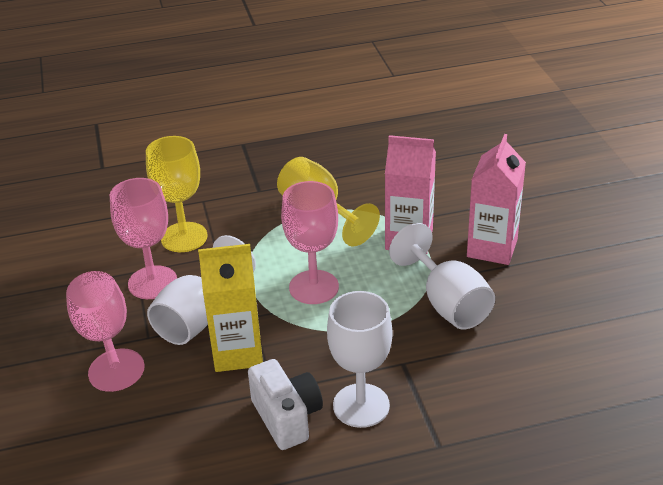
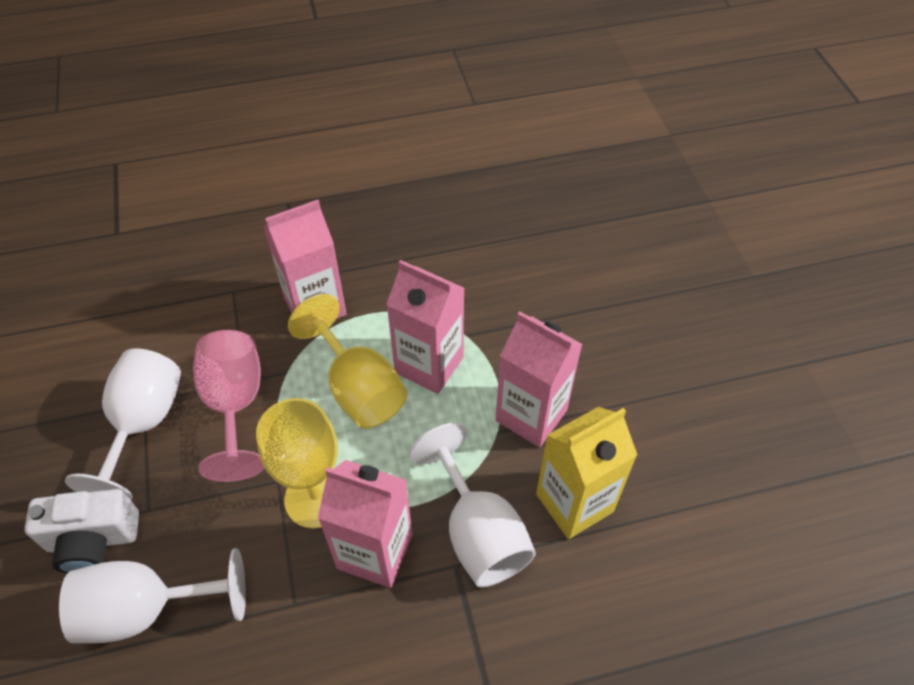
pink carton: [385,135,436,254] [467,134,526,265] = 2 -> [264,200,347,319] [318,460,412,588] [386,260,465,394] [495,312,583,447] = 4
pink goblet: [66,271,145,392] [110,178,177,299] [281,181,339,304] = 3 -> [193,330,264,482] = 1

